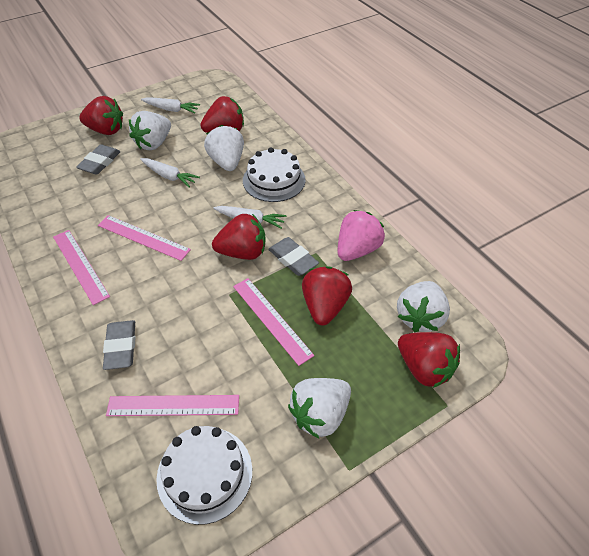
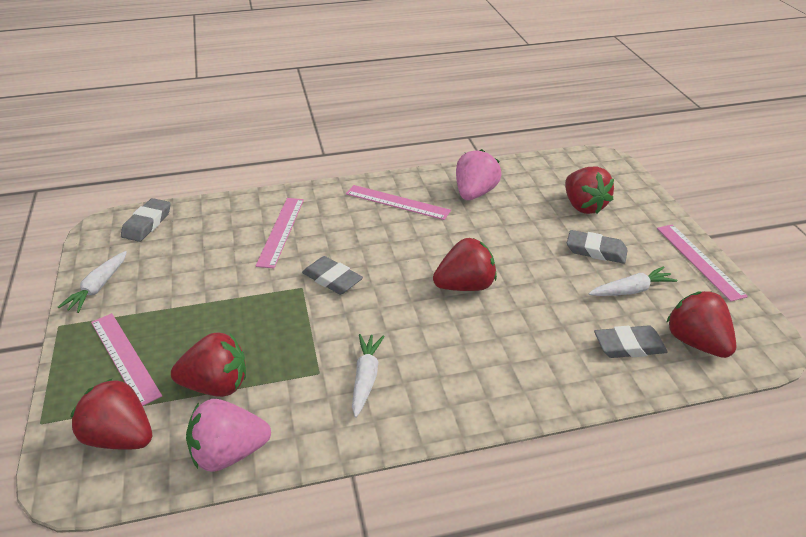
grey eraser: [76,145,121,175] [103,320,136,370] [268,237,319,276] = 3 -> [121,198,171,242] [302,256,363,295] [567,230,628,264] [594,325,668,358] = 4
pink strawberry: [338,210,385,261] = 1 -> [186,399,271,472] [456,149,501,200] = 2
white cake: [156,426,252,525] [243,147,306,202] = 2 -> none = 0
white strawberry: [129,111,171,150] [204,125,244,171] [288,378,351,439] [397,281,450,332] = 4 -> none = 0

